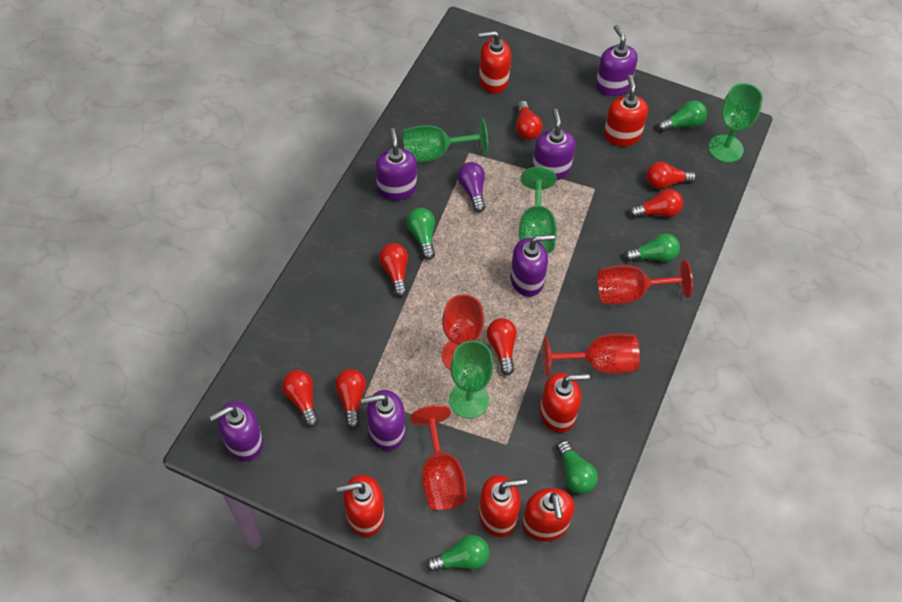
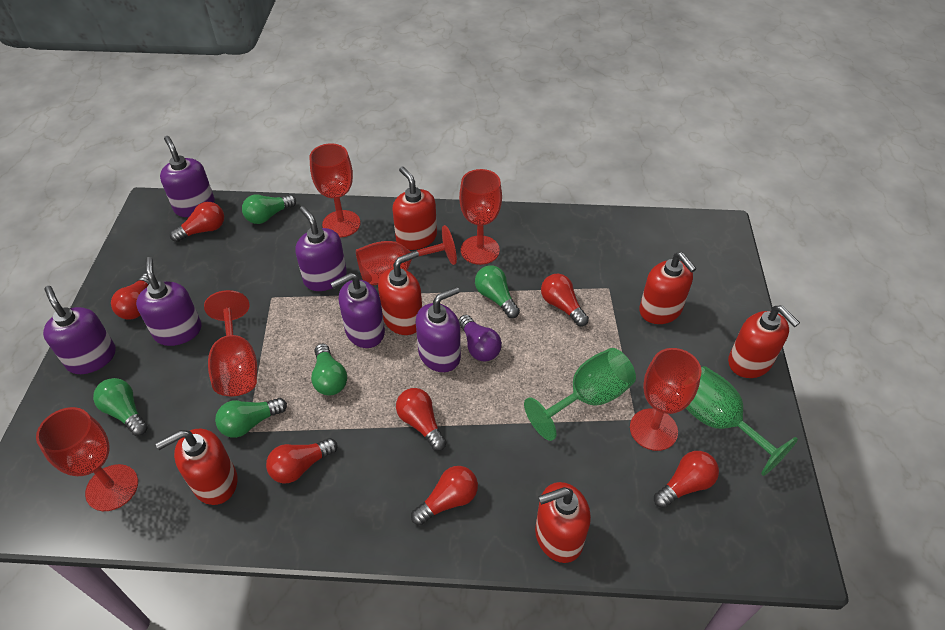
green goblet: [403,119,488,162] [449,340,494,419] [519,167,557,254] [709,83,763,163] = 4 -> [524,348,636,441] [686,366,798,476] = 2
red goblet: [410,405,467,510] [442,294,484,370] [543,334,640,377] [597,260,693,305] = 4 -> [36,407,138,511] [204,290,257,396] [309,143,361,238] [356,225,457,286] [459,169,502,265] [630,348,702,451] = 6

